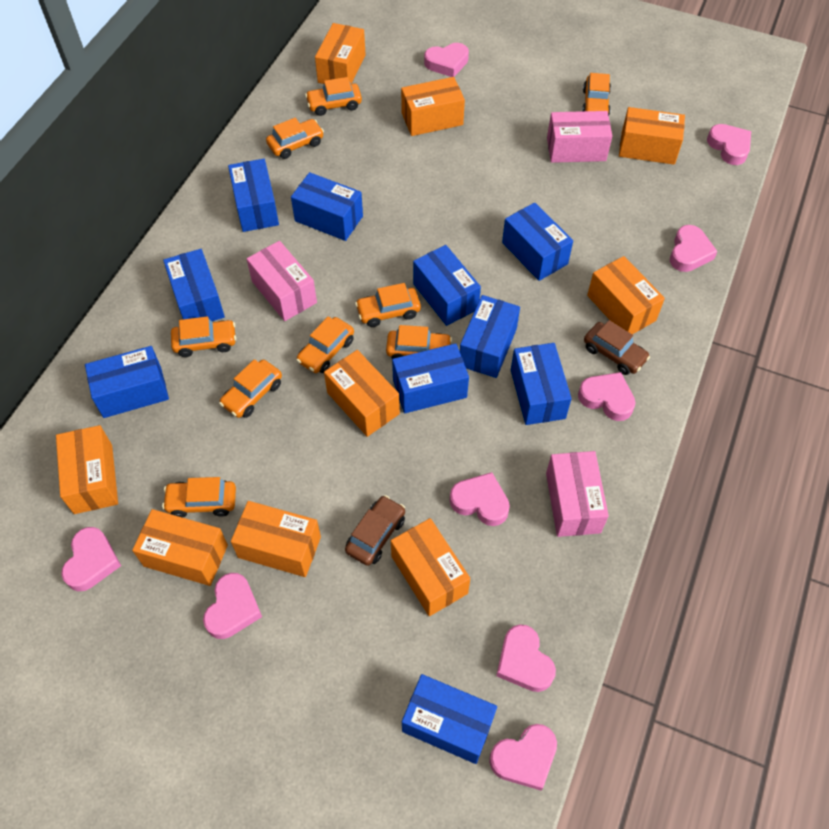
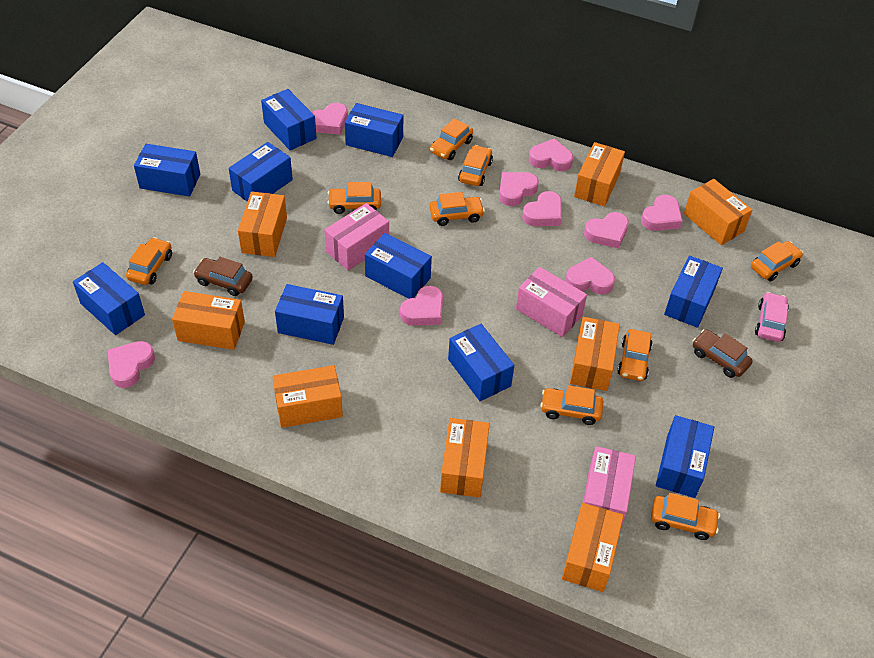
orange box: [56,425,118,514] [132,509,228,586] [231,501,321,577] [315,23,366,84] [324,350,400,437] [391,518,470,616] [401,77,465,136] [587,256,665,334] [619,107,685,165] = 9 -> [172,291,245,350] [238,191,287,257] [272,365,343,428] [440,418,490,498] [562,503,624,592] [570,317,620,391] [574,142,625,206] [684,179,752,245] = 8
pink car: none = 0 -> [755,292,789,342] = 1

